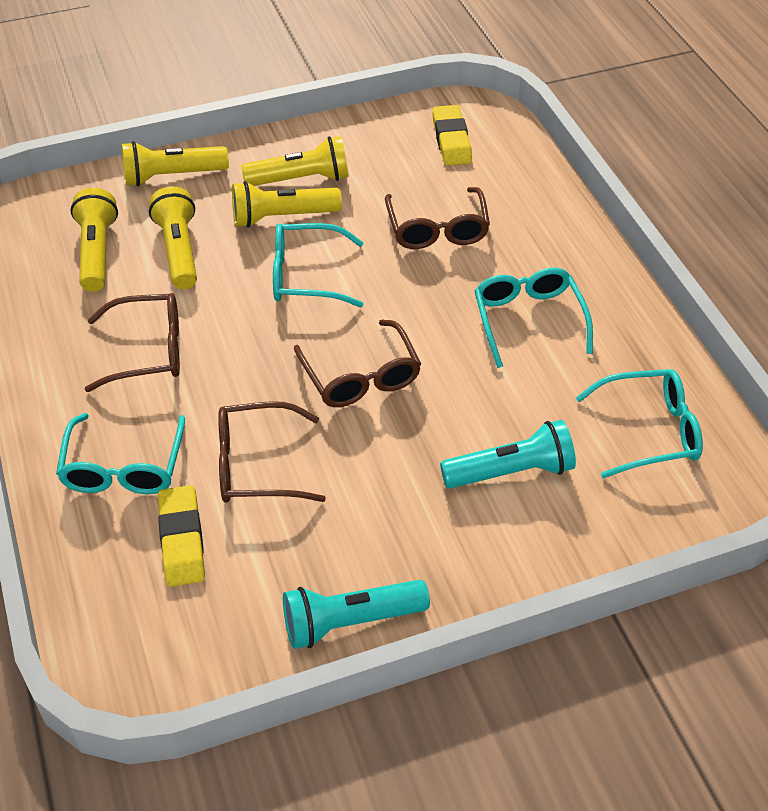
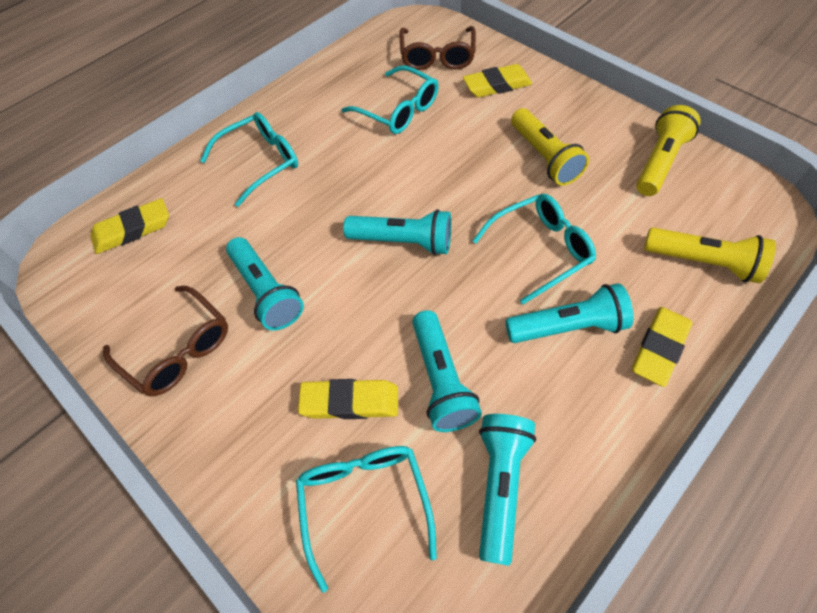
brown glasses: [85,293,180,392] [218,401,326,503] [294,320,421,407] [385,187,490,249] = 4 -> [103,286,228,397] [399,26,476,70] = 2
turquoise flashlight: [283,580,430,649] [440,420,576,489] = 2 -> [226,237,304,330] [343,209,451,255] [412,310,482,432] [479,414,536,566] [505,283,634,343] = 5
yellow eraser: [158,485,205,587] [432,105,472,166] = 2 -> [91,198,169,254] [298,379,398,419] [463,64,532,97] [632,307,692,387] = 4
yellow flashlight: [71,188,118,292] [121,141,229,187] [149,186,197,289] [232,181,342,228] [241,136,349,186] = 5 -> [511,108,589,186] [636,105,701,196] [644,227,776,283] = 3

